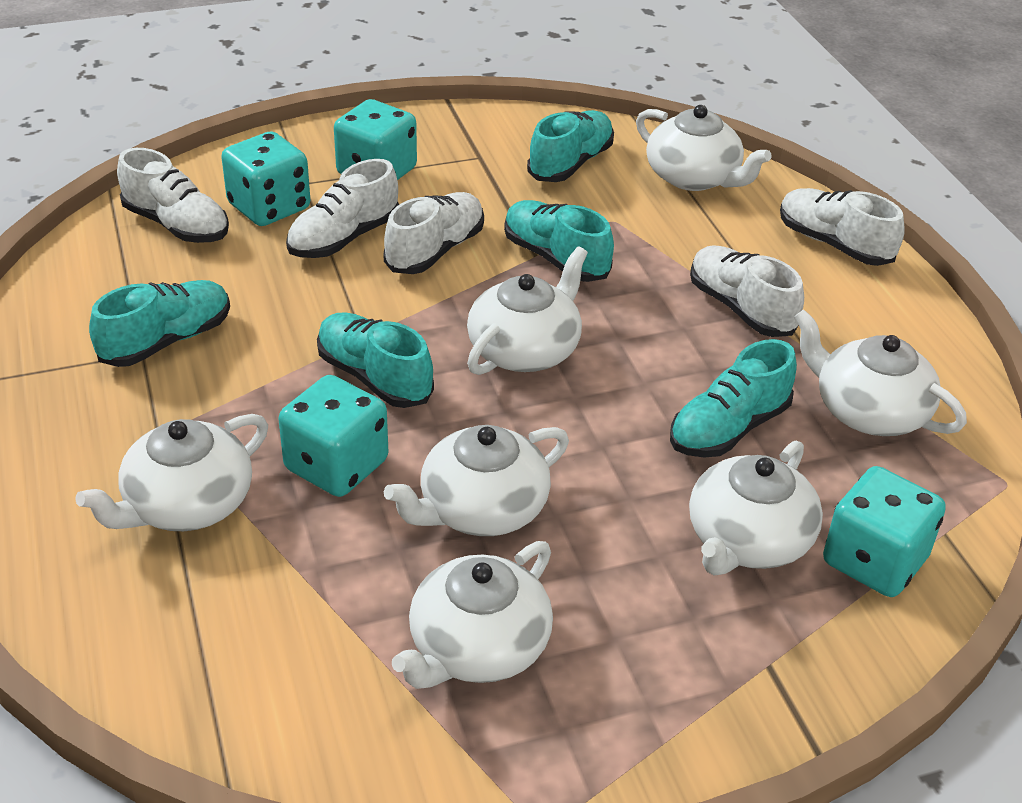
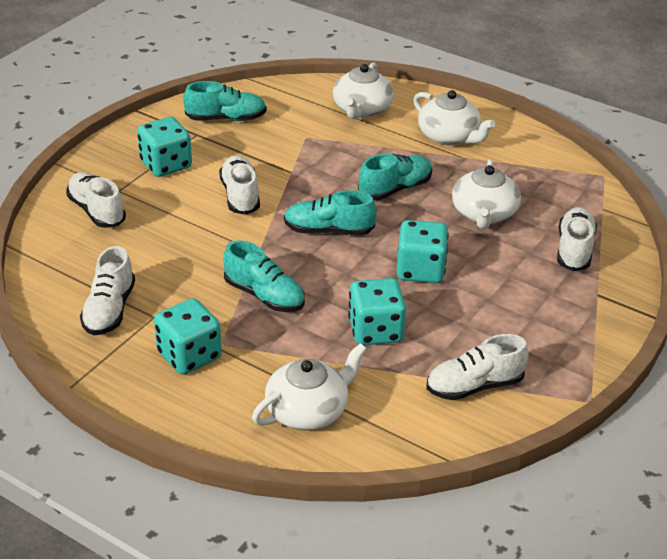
turquoise shoe: [89,280,230,367] [317,312,434,408] [504,200,614,282] [527,110,614,182] [670,339,797,458] = 5 -> [184,81,266,121] [223,240,305,312] [284,190,377,235] [358,154,432,200] = 4
white teapot: [75,414,268,531] [384,425,569,536] [392,541,553,689] [467,247,588,375] [636,105,772,191] [689,441,823,575] [794,309,967,436] = 7 -> [252,343,367,430] [333,62,394,119] [413,90,495,145] [452,159,521,229] = 4

